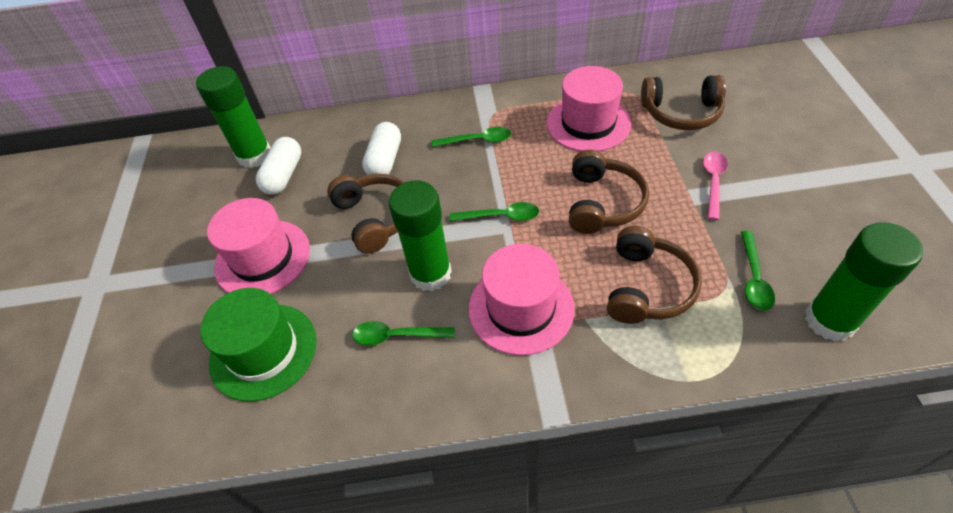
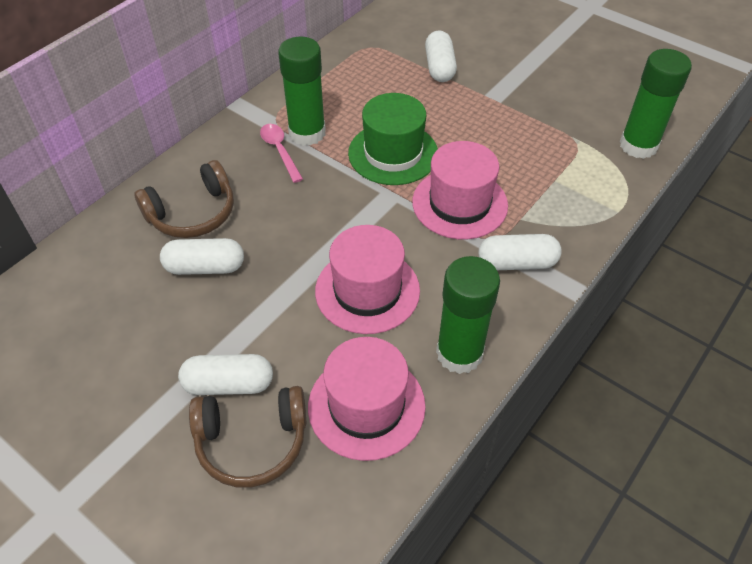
brown headphones: [327,174,405,254] [569,149,649,234] [607,226,702,324] [641,75,726,130] = 4 -> [134,160,234,238] [189,386,306,488] = 2
green spoon: [352,321,455,346] [431,127,511,147] [450,202,539,221] [741,231,775,311] = 4 -> none = 0
white capsule: [256,137,301,195] [362,122,401,175] = 2 -> [160,238,244,275] [178,354,273,395] [425,30,457,82] [479,234,562,270] = 4

